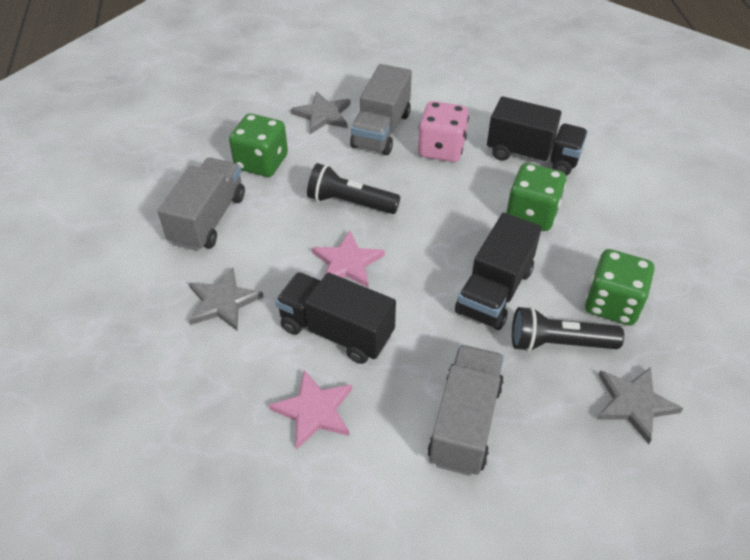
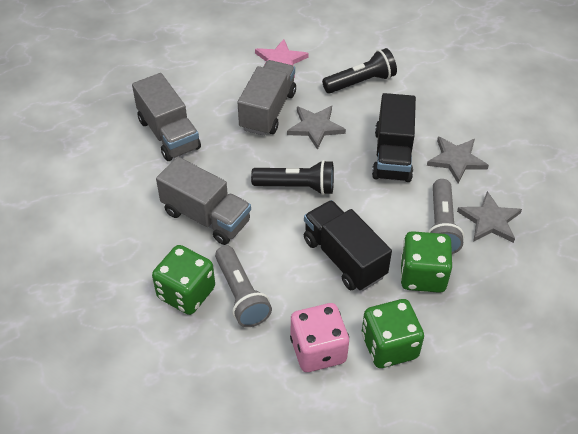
black truck: [275,272,396,364] [455,212,542,330] [487,96,588,176] = 3 -> [304,200,392,291] [372,93,416,182] = 2
grey flashlight: none = 0 -> [215,245,272,327] [428,179,464,254] = 2
pink star: [269,370,352,450] [312,231,385,288] = 2 -> [255,39,309,78] = 1

